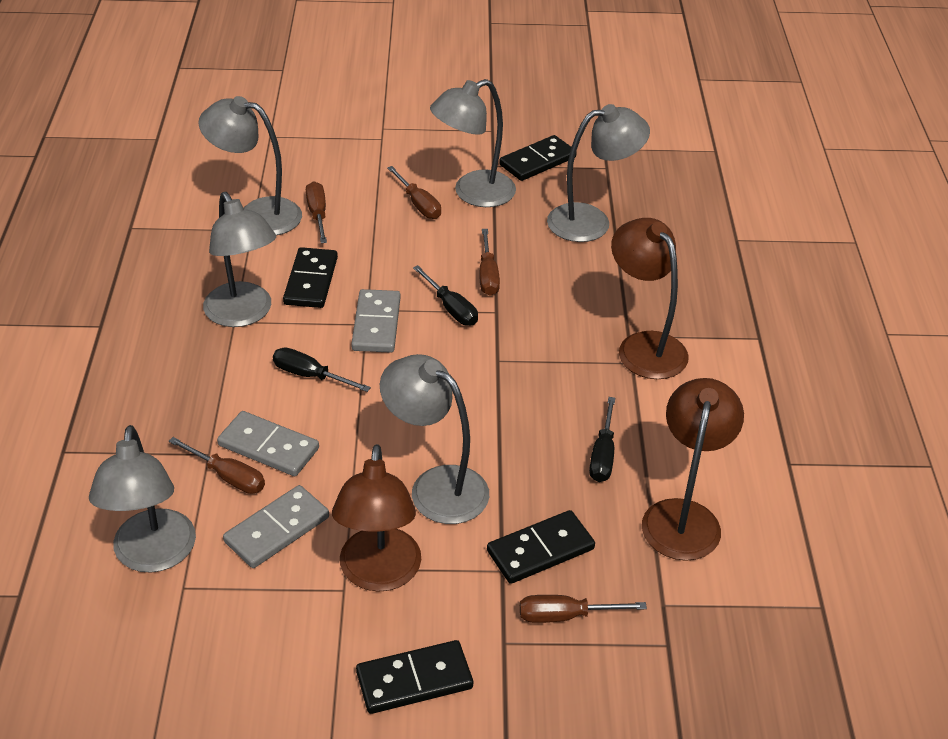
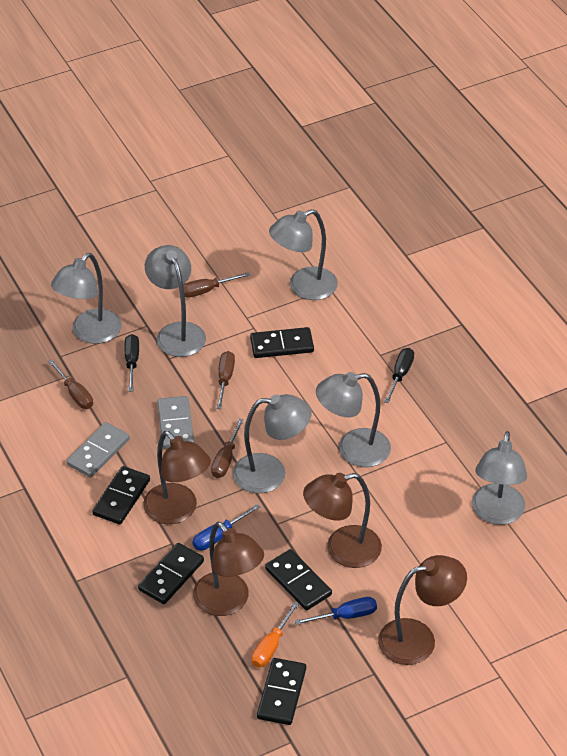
black domino: [283,247,338,308] [356,640,473,714] [487,510,595,584] [499,135,577,181] = 4 -> [92,466,150,524] [138,543,204,604] [250,327,314,358] [257,658,306,725] [265,549,332,610] = 5
black screwdriver: [273,348,371,392] [413,265,478,326] [589,397,615,482] = 3 -> [124,334,139,392] [384,348,414,403] = 2
blue screwdriver: none = 0 -> [192,504,260,550] [295,597,377,625] = 2
brown lamp: [332,444,421,592] [611,218,688,379] [642,378,744,561] = 3 -> [143,431,211,524] [193,522,264,616] [303,473,382,568] [378,555,467,665] = 4
brown screwdriver: [168,437,265,494] [306,181,327,243] [387,166,441,219] [479,229,500,296] [520,595,647,623] = 5 -> [48,360,93,409] [183,272,250,298] [211,418,244,478] [216,351,235,409] = 4
grey domino: [217,411,319,476] [223,485,329,568] [351,289,401,353] = 3 -> [66,422,130,478] [157,396,194,449] = 2
orange screwdriver: none = 0 -> [252,602,299,668] = 1

